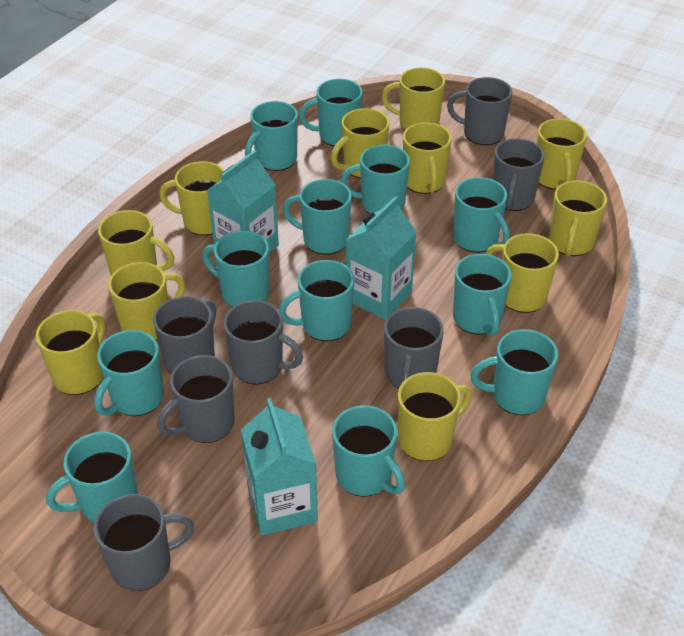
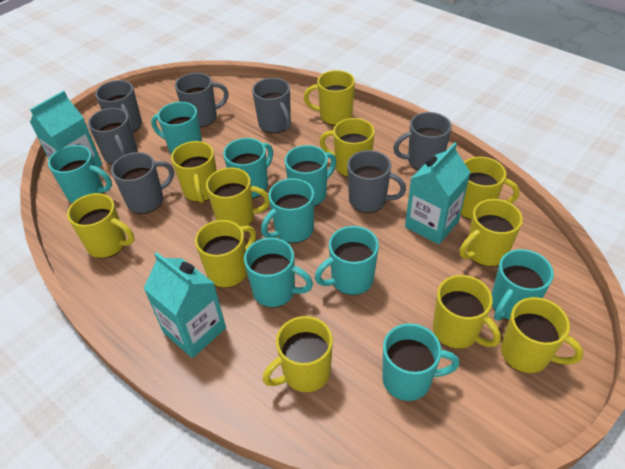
turquoise mug: [46,432,138,522] [94,330,164,416] [202,230,269,307] [245,101,298,171] [279,260,354,341] [283,179,352,255] [299,79,363,147] [332,405,405,497] [340,145,410,214] [453,177,510,253] [453,254,512,337] [470,329,558,415] = 12 -> [48,145,112,203] [151,102,202,154] [223,138,273,199] [244,238,313,308] [261,178,314,243] [285,145,336,206] [315,226,379,295] [382,323,460,401] [492,249,554,321] = 9

